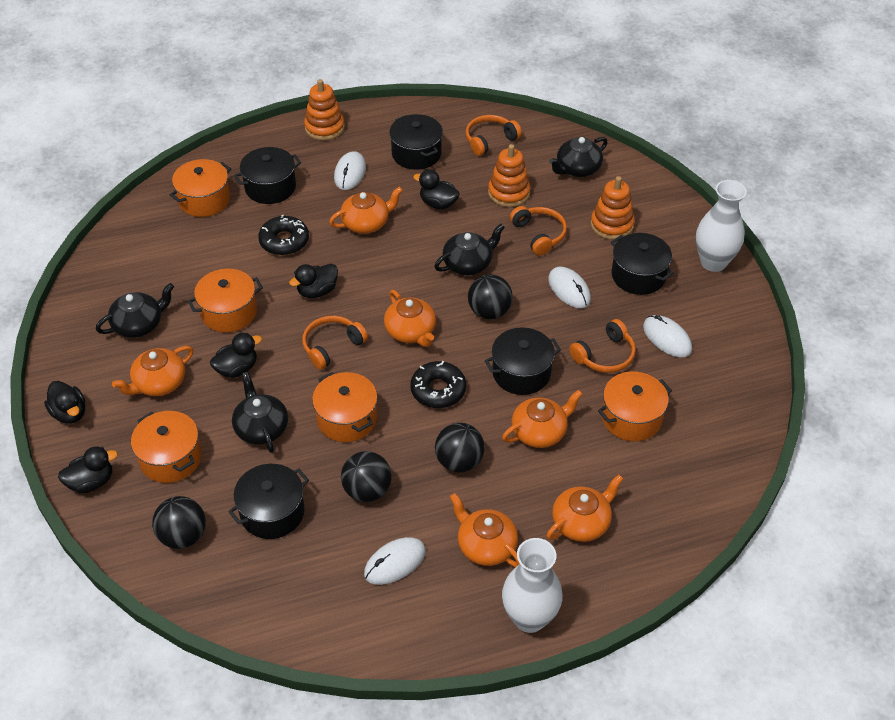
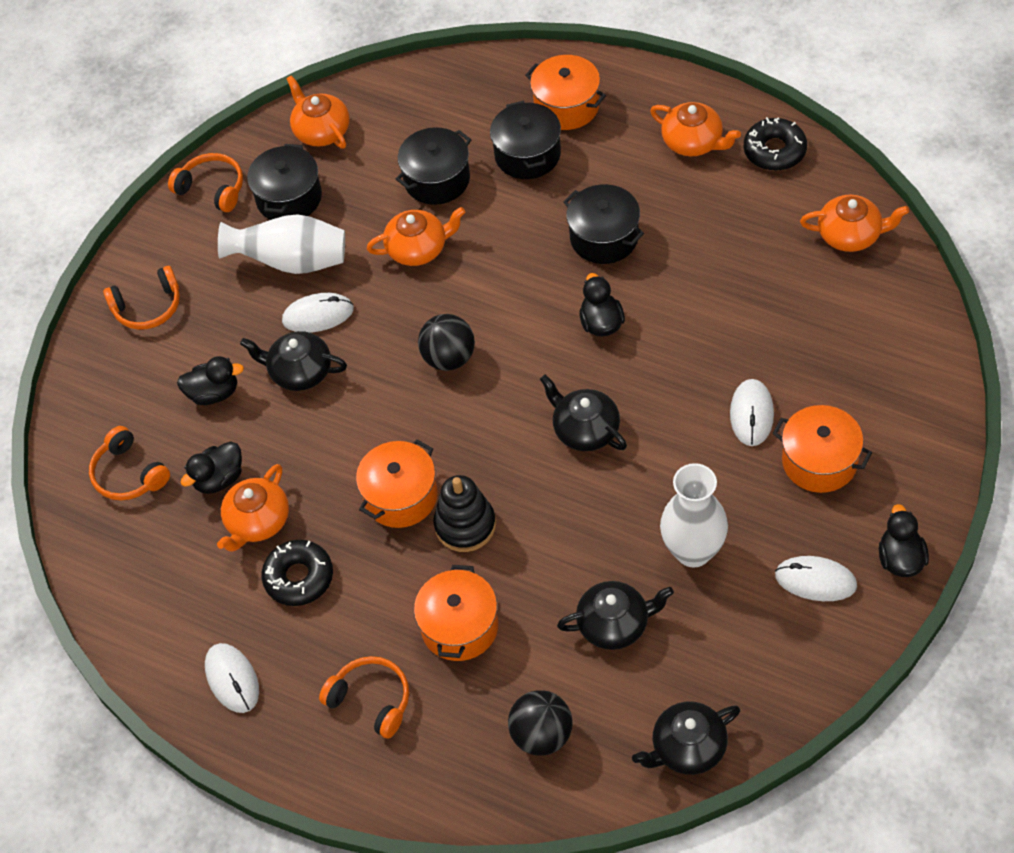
black ball: [152,496,206,549] [341,451,391,502] [435,423,485,472] [468,274,513,319] = 4 -> [418,314,475,371] [508,690,572,756] = 2
black duck: [44,381,85,424] [58,446,118,493] [210,333,262,378] [289,264,338,298] [413,169,460,209] = 5 -> [177,356,244,405] [180,441,242,494] [579,273,625,337] [879,504,929,577] = 4
black pot: [228,464,309,539] [234,147,301,204] [389,114,443,170] [485,327,561,395] [611,233,674,295] = 5 -> [247,144,322,220] [396,127,472,205] [490,101,561,179] [563,184,644,264] = 4
black stacking toy: none = 0 -> [433,475,496,552] = 1
orange pot: [131,411,202,483] [170,159,231,217] [188,269,263,333] [312,372,378,442] [598,371,672,441] = 5 -> [356,439,438,528] [414,565,498,661] [525,55,606,130] [773,405,872,493] = 4
orange stacking toy: [304,79,345,140] [488,144,530,207] [591,176,635,240] = 3 -> none = 0
orange teapot: [112,346,193,396] [329,186,403,234] [384,290,436,347] [450,493,520,567] [502,390,583,448] [547,474,624,542] = 6 -> [217,464,289,552] [286,75,350,149] [367,207,465,266] [650,102,741,156] [800,195,909,252] = 5

